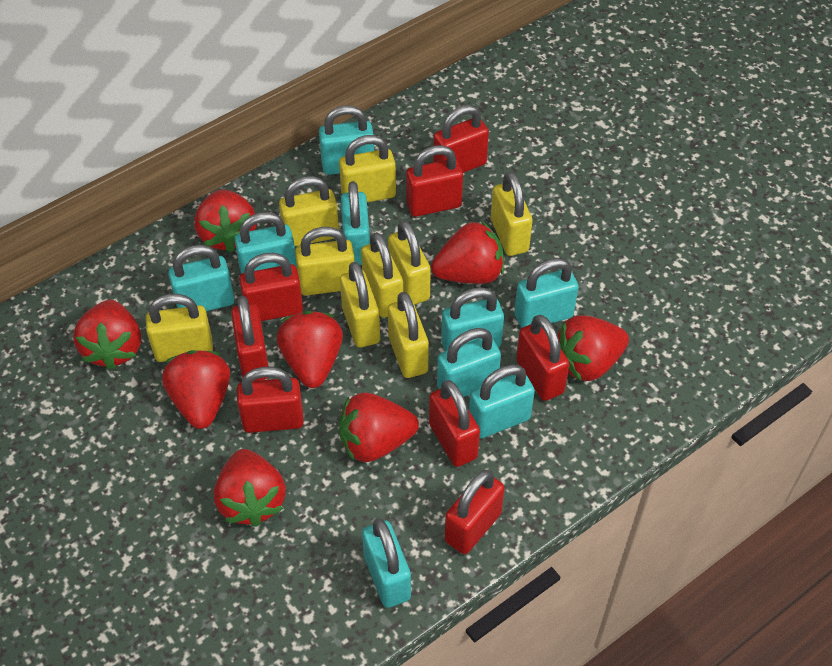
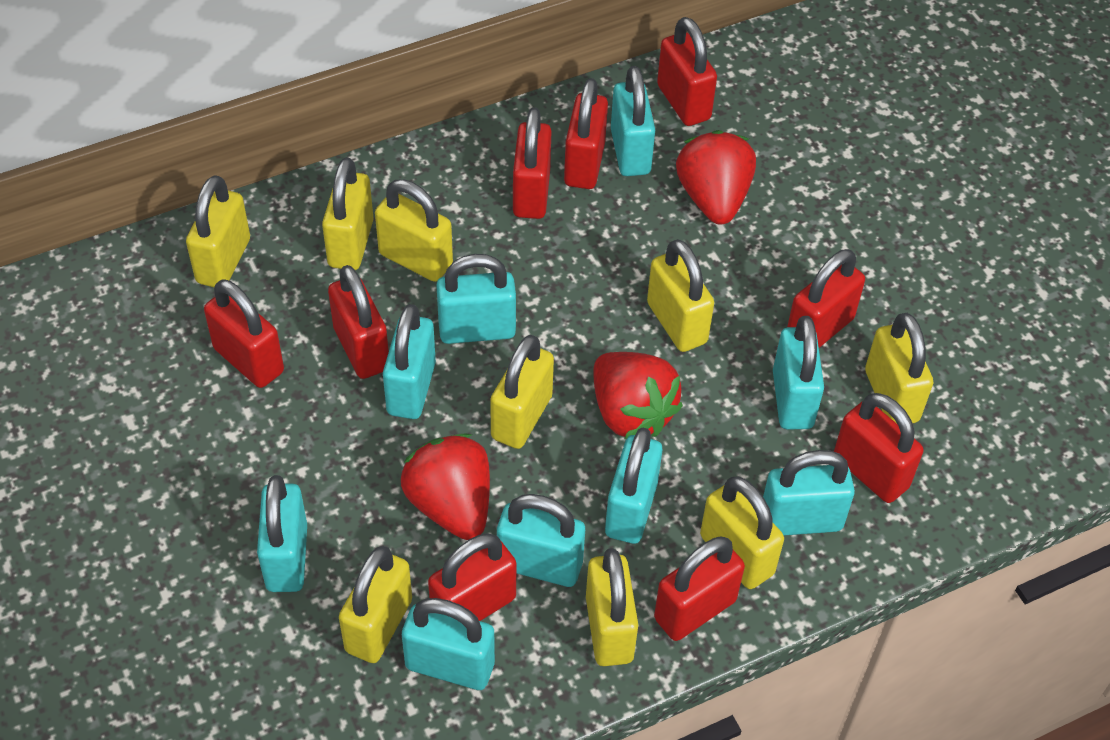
red padlock: [231,296,269,381] [237,367,304,433] [239,253,303,321] [406,145,463,217] [429,380,480,467] [433,105,489,173] [445,470,505,554] [516,315,570,401] = 8 -> [204,279,284,388] [328,265,389,379] [428,533,517,621] [513,107,552,219] [564,78,608,189] [654,536,745,641] [657,17,717,126] [787,249,865,348] [834,393,923,503] = 9
red strawberry: [73,300,141,370] [162,350,230,429] [194,189,256,253] [214,449,286,527] [277,311,343,388] [339,392,419,462] [431,221,504,284] [558,315,629,381] = 8 -> [401,433,490,540] [593,352,683,439] [676,130,756,224] = 3

